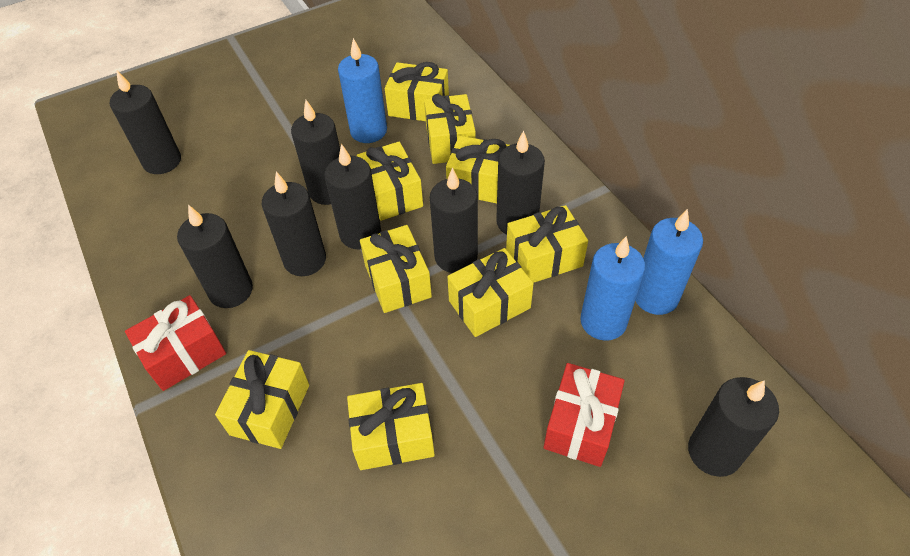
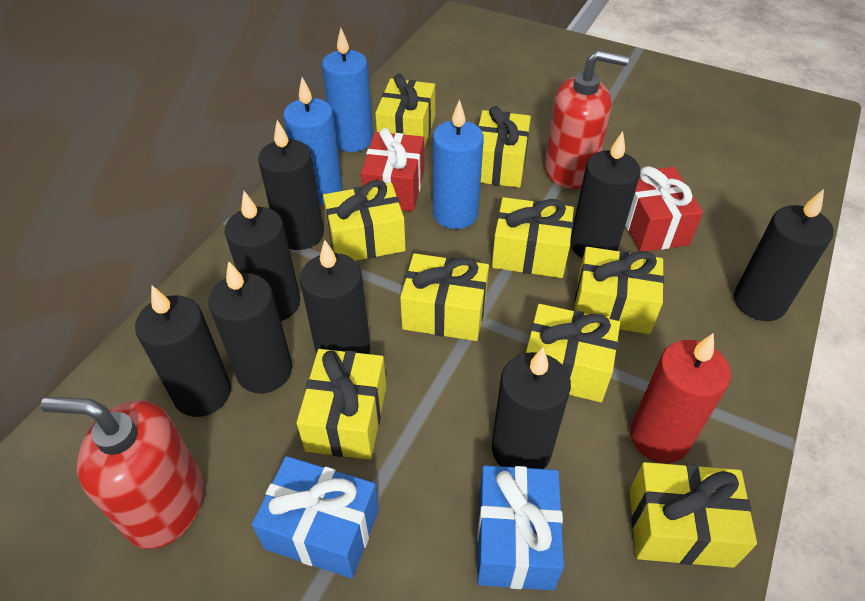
blue gift: none = 0 -> [252,456,379,578] [477,465,564,590] = 2
red candle: none = 0 -> [630,333,731,463] = 1
red soap dispenser: none = 0 -> [41,397,204,549] [545,50,629,189] = 2

